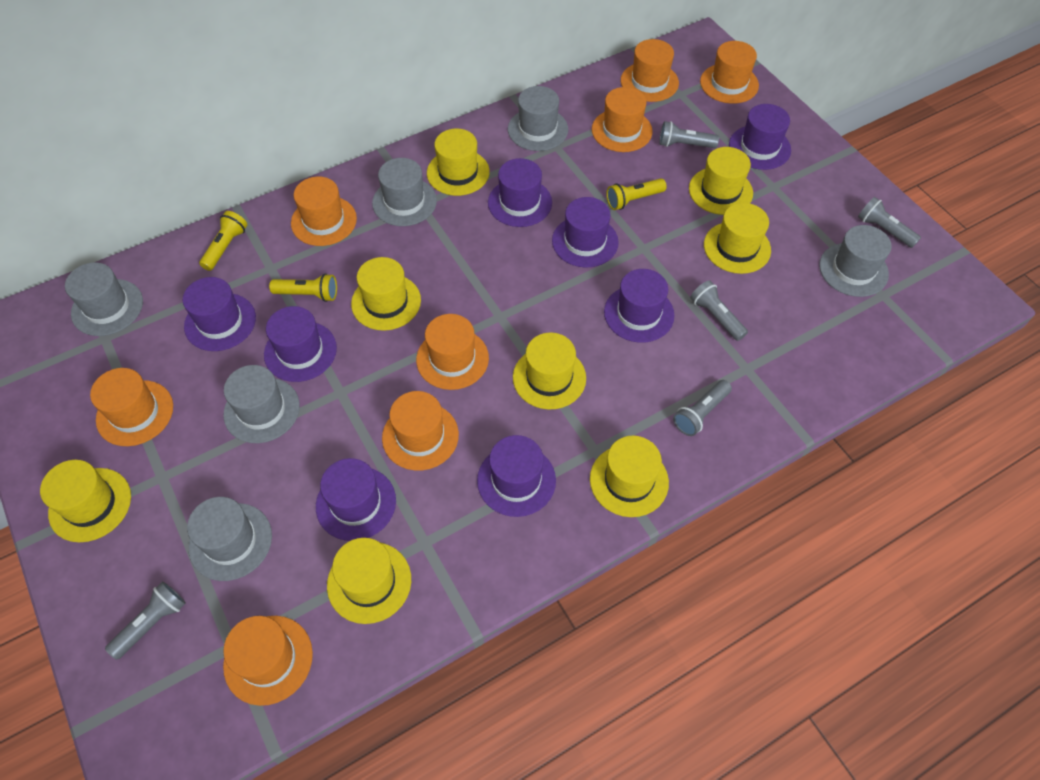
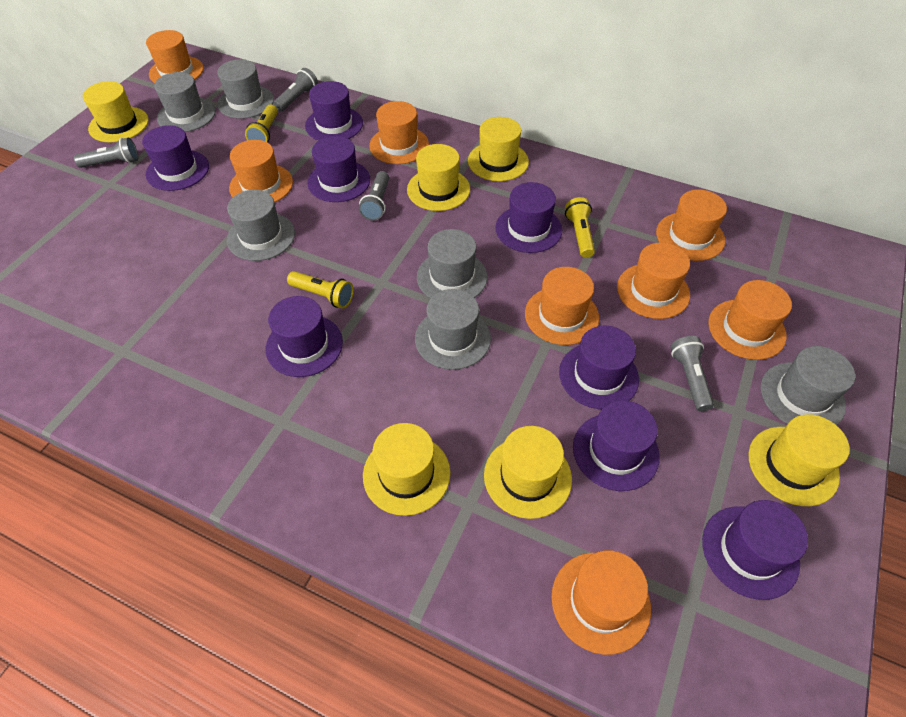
grey flashlight: [105,582,186,660] [659,121,719,148] [673,380,732,436] [690,280,748,341] [858,197,921,248] = 5 -> [74,138,138,168] [273,68,318,112] [359,171,389,221] [670,336,714,411] = 4
yellow hat: [40,460,131,542] [327,538,411,624] [351,257,421,331] [427,129,490,196] [513,333,586,410] [590,436,669,517] [689,147,753,215] [704,203,771,274] = 8 -> [83,81,148,143] [363,423,450,516] [407,144,470,211] [468,117,529,181] [484,426,572,519] [749,414,850,506] = 6

